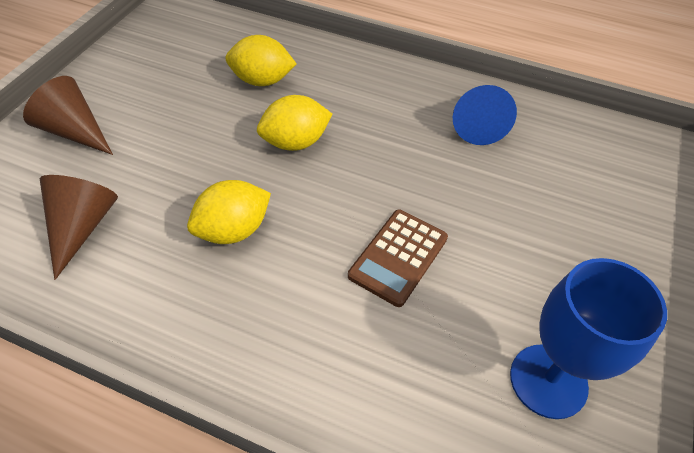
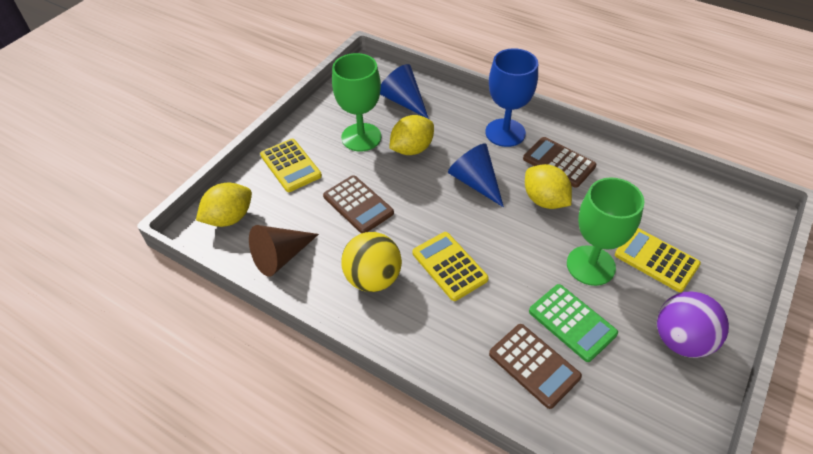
blue cone: [453,85,517,145] = 1 -> [380,64,429,119] [448,143,504,207] = 2
brown calculator: [348,209,448,307] = 1 -> [323,175,394,233] [489,324,582,409] [523,137,597,188] = 3
brown cone: [23,76,113,155] [39,175,118,280] = 2 -> [249,225,319,277] = 1
green calculator: none = 0 -> [529,284,618,362] = 1
green goblet: none = 0 -> [332,53,381,152] [567,177,645,286] = 2
purple ball: none = 0 -> [657,292,729,358] = 1
yellow ball: none = 0 -> [341,232,402,292] = 1
yellow calculator: none = 0 -> [260,139,322,192] [413,232,489,301] [615,228,701,292] = 3

